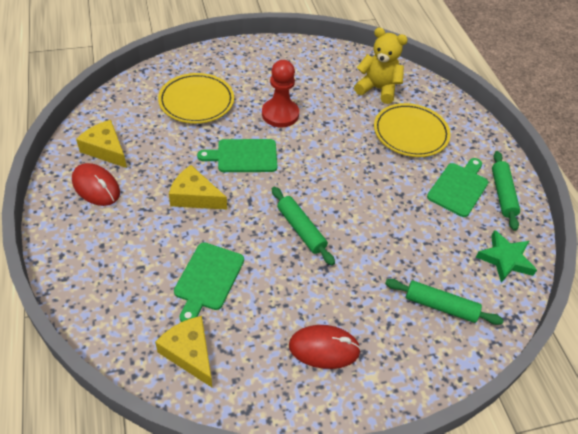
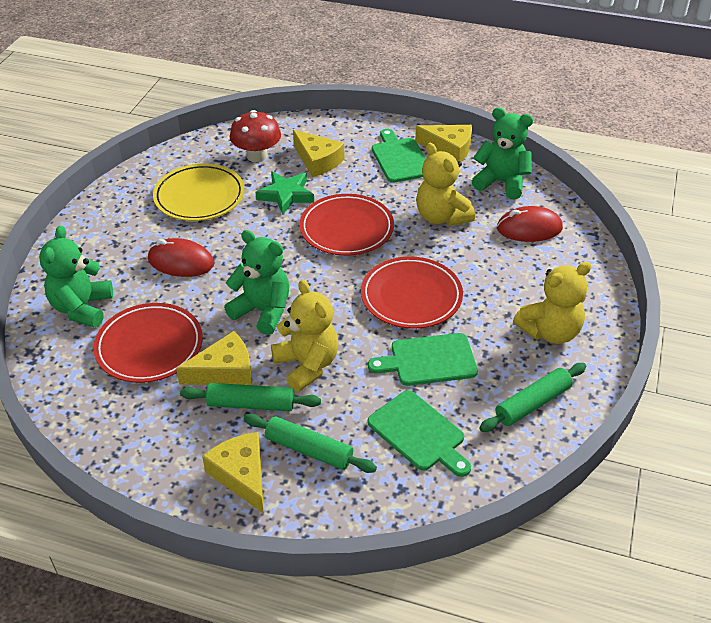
green teddy bear: none = 0 -> [39,225,113,328] [224,230,290,335] [472,107,533,200] = 3
red mushroom: none = 0 -> [230,110,281,162] = 1
red pawn: [262,60,299,127] = 1 -> none = 0
red plate: none = 0 -> [93,303,203,383] [300,194,394,256] [361,257,463,329] = 3
yellow cheese: [76,120,127,168] [155,316,212,387] [169,165,227,210] = 3 -> [176,331,252,385] [202,432,264,514] [293,130,344,177] [415,125,472,162] = 4
yellow plate: [158,73,234,124] [374,103,451,157] = 2 -> [153,163,245,221] = 1
yellow teddy bear: [354,28,408,104] = 1 -> [271,280,338,392] [416,143,475,226] [513,262,591,344] = 3

